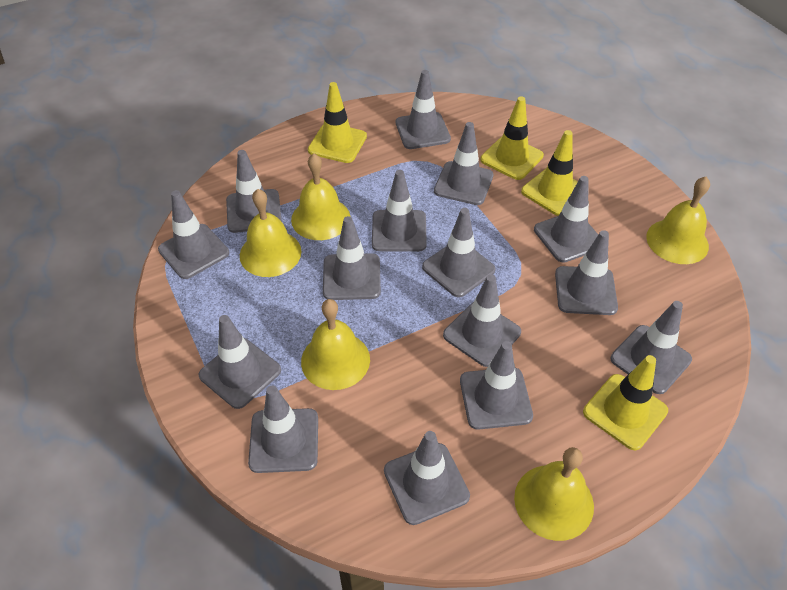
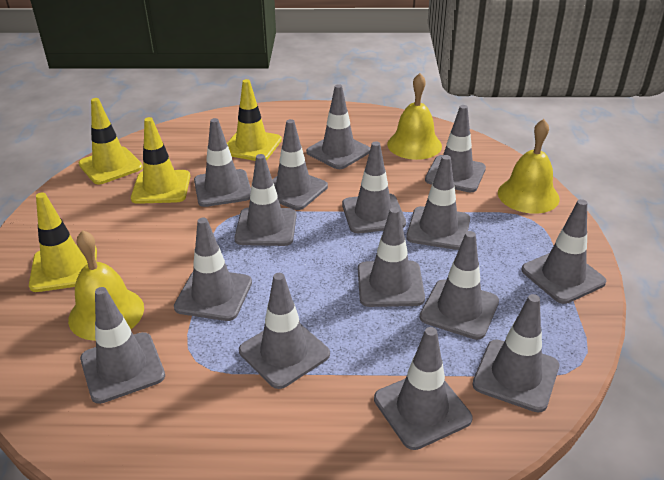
yellow bell: [240,189,301,277] [291,153,351,240] [301,299,370,390] [514,447,594,541] [646,177,710,264] = 5 -> [68,230,144,341] [387,73,442,160] [498,119,559,214] = 3

